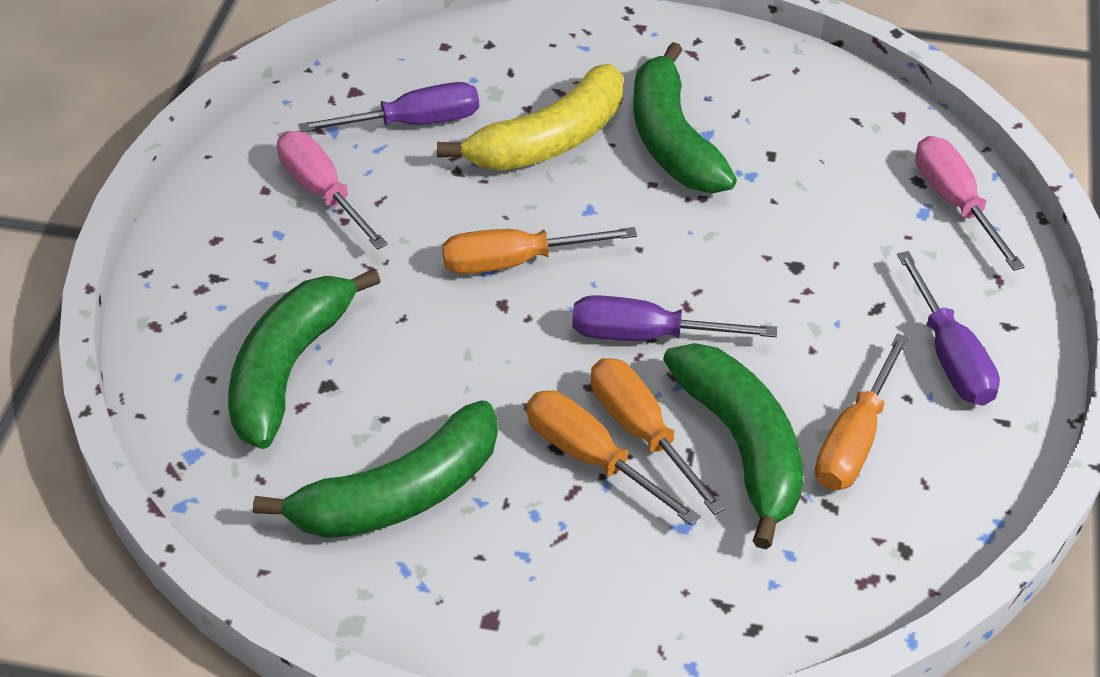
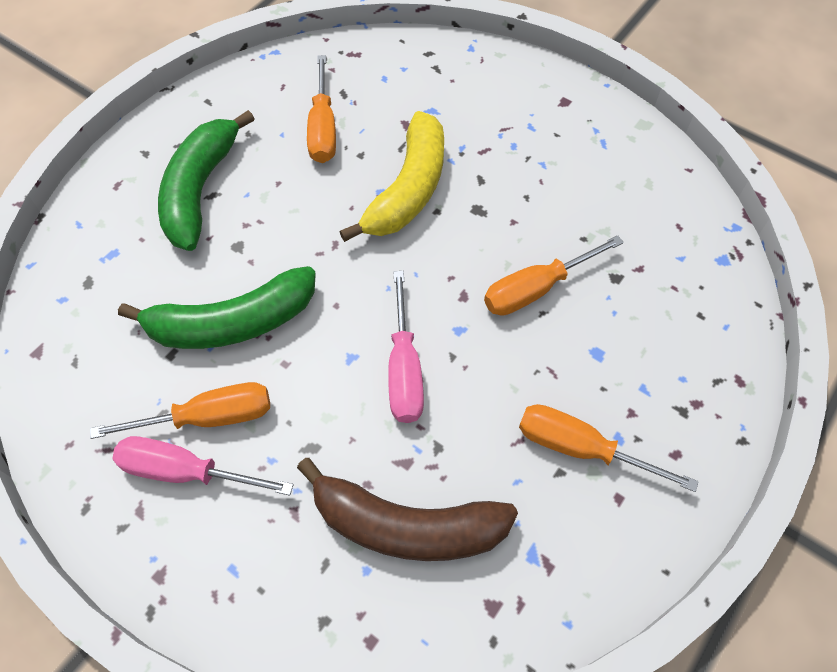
brown banana: none = 0 -> [297,458,518,561] = 1
green banana: [228,268,380,449] [253,401,498,538] [634,42,737,193] [663,343,803,549] = 4 -> [118,266,316,349] [158,110,254,251] = 2
purple screwdriver: [298,82,479,132] [572,295,777,341] [897,251,1000,406] = 3 -> none = 0

